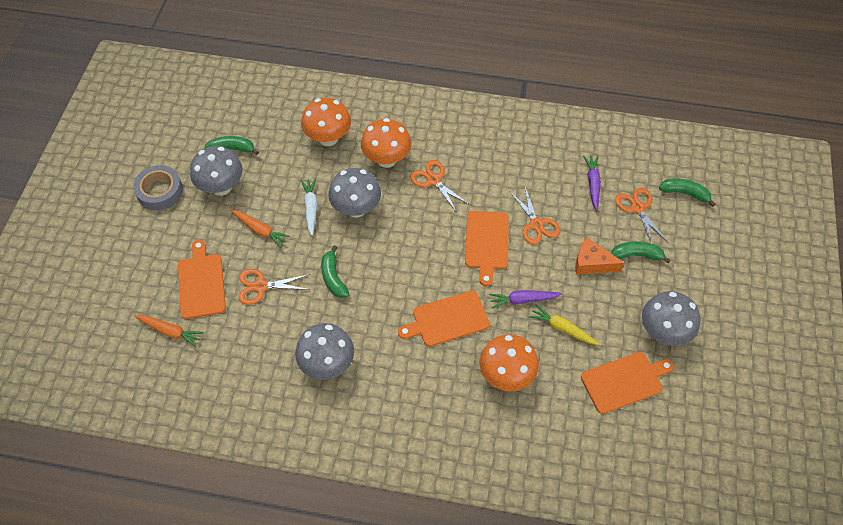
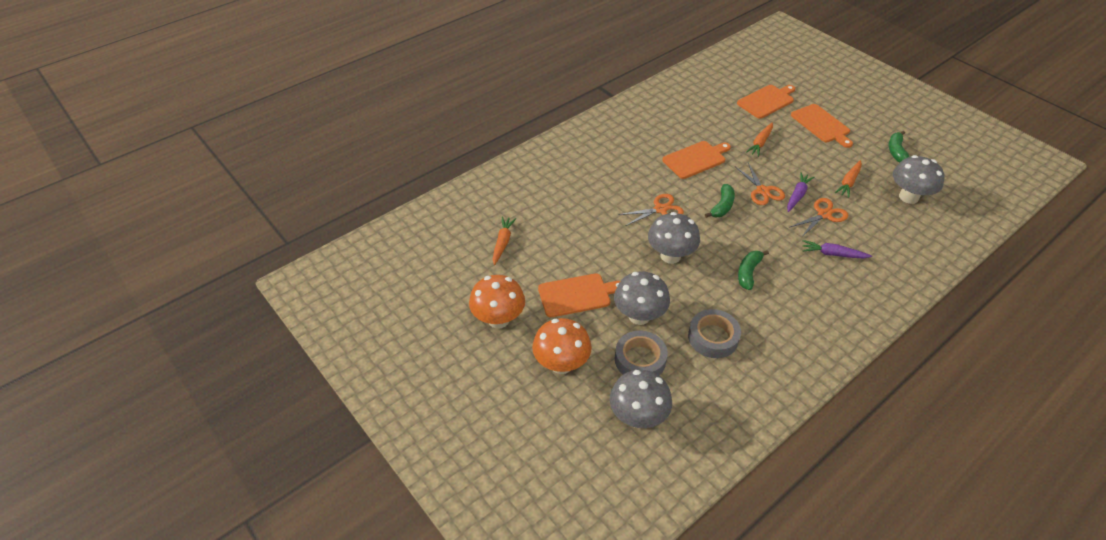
green banana: [204,136,259,155] [321,245,349,298] [611,241,671,263] [659,178,716,207] = 4 -> [705,184,735,218] [738,250,769,290] [889,131,909,163] = 3
grey tape: [133,165,183,210] = 1 -> [615,331,668,376] [688,309,741,358] = 2
orange carrot: [134,315,204,347] [231,210,290,248] = 2 -> [493,216,516,265] [746,122,773,157] [835,160,862,198] = 3
orange cheese: [575,237,624,275] = 1 -> none = 0
orange mushroom: [301,98,351,146] [361,118,412,168] [479,334,539,391] = 3 -> [469,275,525,328] [532,318,592,374] = 2
orange scissors: [239,269,310,305] [410,160,470,213] [510,187,560,245] [615,188,668,244] = 4 -> [618,194,684,226] [735,163,785,205] [790,198,848,238] = 3
white carrot: [301,178,317,236] = 1 -> none = 0
yellow carrot: [529,304,599,345] = 1 -> none = 0

